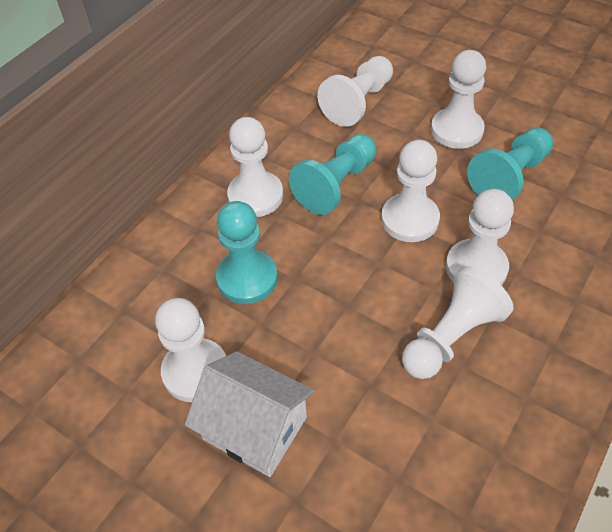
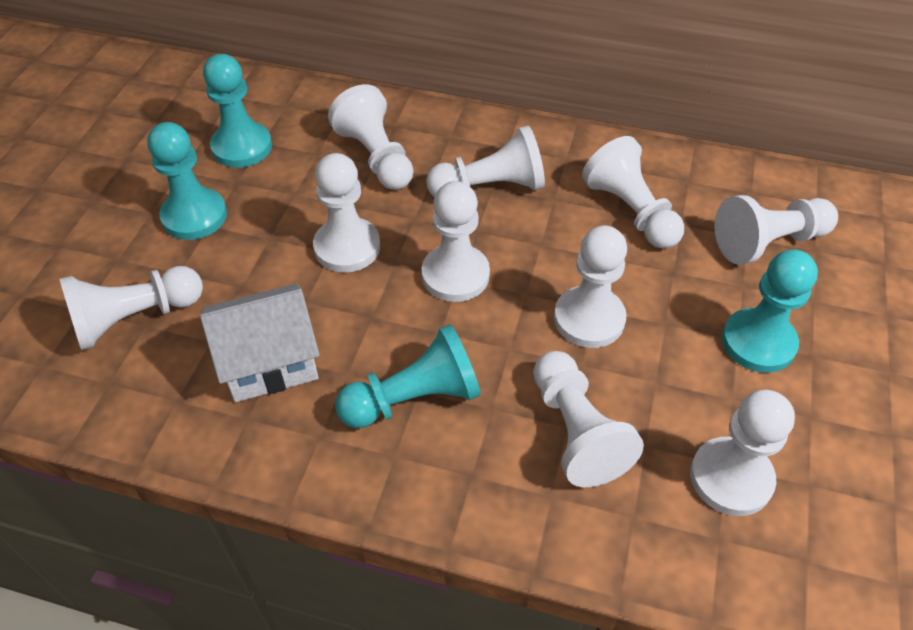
turquoise pawn: [216,201,278,304] [289,134,376,215] [467,128,553,200] = 3 -> [147,122,227,240] [203,54,272,168] [335,324,481,428] [722,249,818,373] = 4
white pawn: [155,298,226,402] [227,117,283,217] [317,56,393,127] [381,140,440,242] [402,266,514,379] [431,50,486,149] [446,189,514,285] = 7 -> [59,266,203,350] [313,153,380,273] [328,84,413,190] [422,181,490,302] [426,126,545,197] [533,351,644,487] [554,226,627,348] [582,136,684,249] [690,390,795,516] [714,195,838,265] = 10

